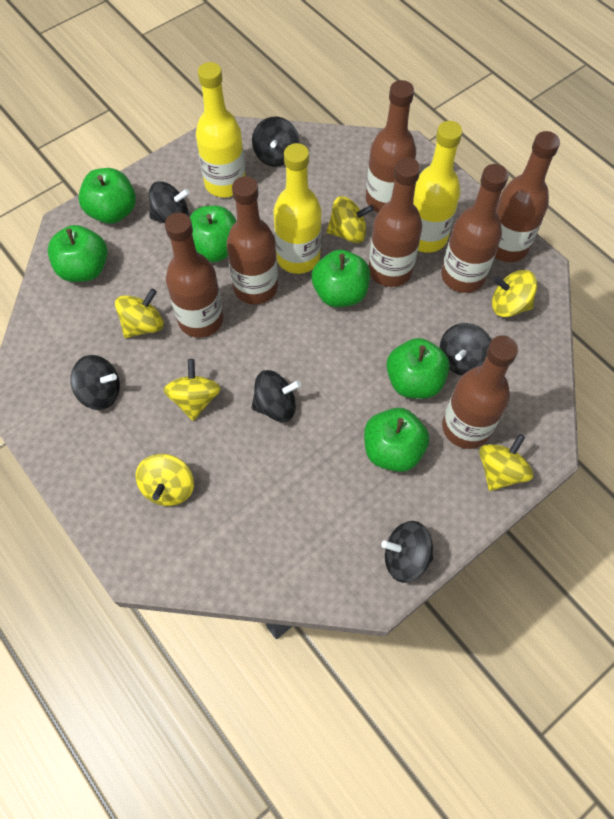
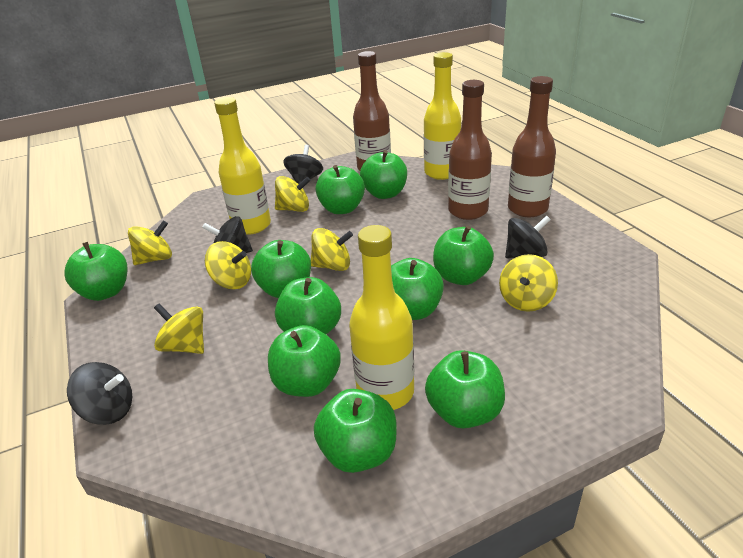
black spinning top: [70,355,120,410] [149,182,190,224] [251,370,301,422] [252,116,299,167] [381,521,433,583] [439,323,491,376] = 6 -> [67,362,132,425] [202,216,253,253] [283,145,323,184] [505,215,551,258] = 4
brown bottle: [165,212,224,338] [226,176,278,304] [366,80,416,213] [369,157,422,287] [441,164,509,293] [442,336,518,449] [495,131,560,262] = 7 -> [353,51,391,170] [448,80,492,220] [508,76,556,217] = 3
green apple: [48,225,108,282] [78,168,136,224] [189,206,237,262] [312,250,370,307] [364,408,429,472] [386,338,450,399] = 6 -> [64,242,128,301] [251,240,311,298] [268,325,341,397] [275,277,341,334] [314,389,397,473] [315,165,365,214] [360,150,407,199] [391,258,444,320] [425,350,505,428] [433,226,494,285] = 10

